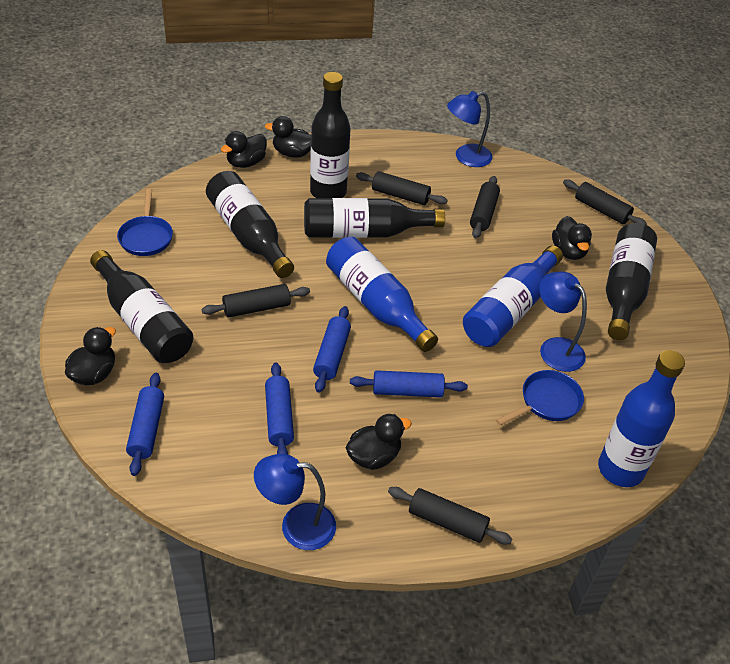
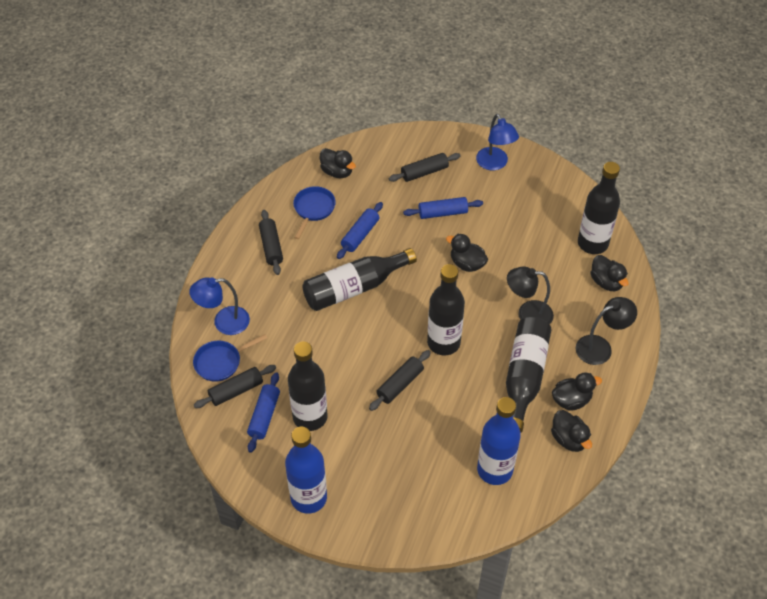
black lamp: none = 0 -> [507,267,554,325] [576,297,637,365] = 2
black rolling pin: [202,284,310,318] [356,171,448,205] [388,487,512,545] [470,176,500,238] [563,179,647,225] = 5 -> [194,365,276,408] [259,210,283,275] [369,350,431,411] [389,153,461,182] = 4
blue bottle: [326,237,438,352] [463,245,563,347] [598,350,685,487] = 3 -> [285,426,327,514] [477,397,521,485] = 2
blue lamp: [254,454,336,550] [447,91,493,167] [539,272,587,372] = 3 -> [189,278,250,335] [476,114,519,170] = 2
blue rolling pin: [126,373,164,476] [265,363,294,455] [313,306,351,393] [350,370,468,397] = 4 -> [247,372,280,453] [337,202,383,259] [403,197,483,219] = 3

